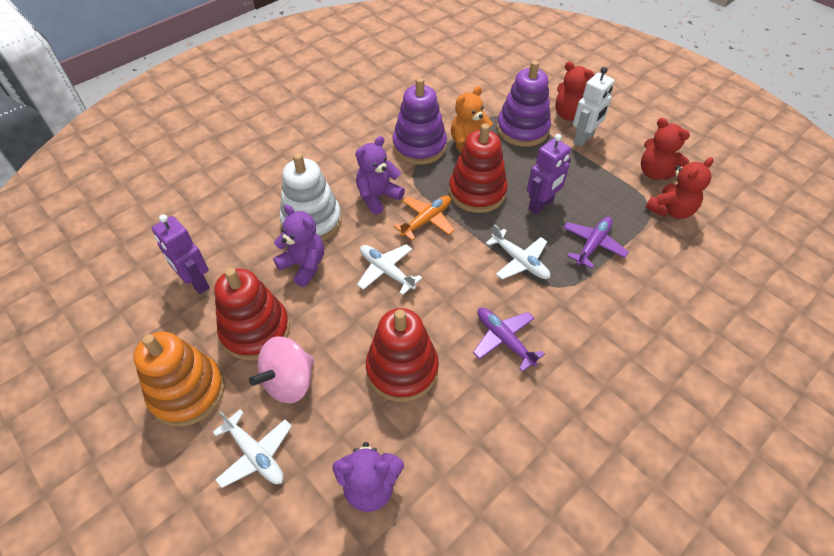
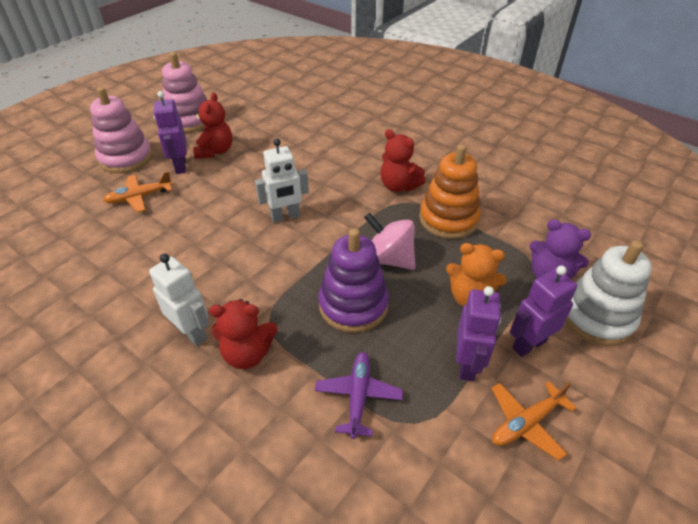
orange plane: [394,195,455,241] = 1 -> [103,171,173,212] [491,381,576,461] = 2
pink stacking toy: none = 0 -> [90,87,152,173] [162,52,207,133] = 2
purple plane: [473,308,545,372] [563,217,629,268] = 2 -> [315,352,403,439] = 1
purple robot: [152,214,210,294] [527,134,571,214] = 2 -> [154,91,187,174] [456,286,501,381] [510,266,577,357] = 3
purple stacking toy: [393,77,447,165] [497,60,551,147] = 2 -> [318,228,389,333] = 1
purple teddy bear: [273,205,324,287] [333,442,404,512] [355,136,405,215] = 3 -> [529,219,591,279] = 1
red stacking toy: [214,268,290,361] [366,308,439,402] [449,123,508,213] = 3 -> none = 0
white plane: [213,409,292,488] [357,244,422,295] [486,224,550,280] = 3 -> none = 0
white robot: [573,67,614,147] = 1 -> [149,254,209,346] [255,138,309,223] = 2

